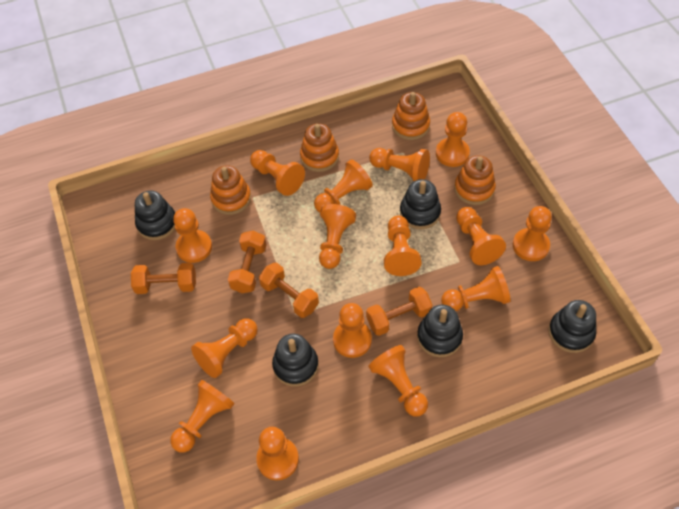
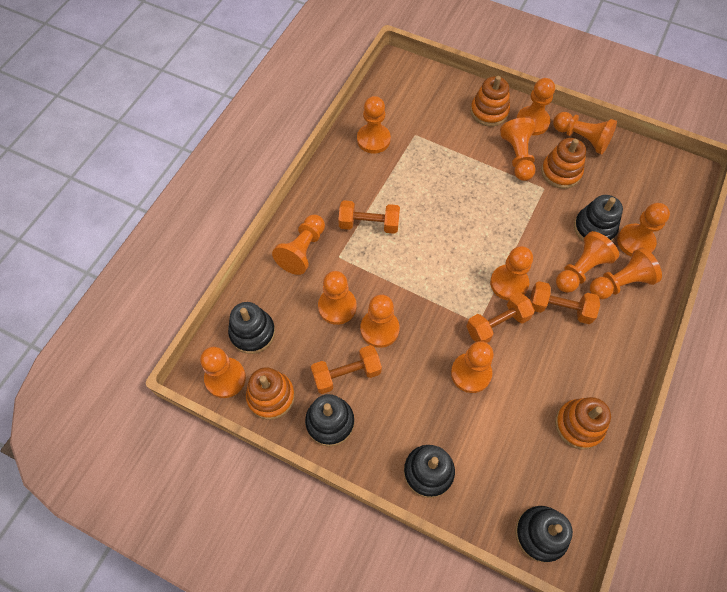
orange pawn: [170,380,235,453] [173,208,212,263] [191,318,258,378] [250,150,305,196] [256,427,299,480] [314,159,373,213] [319,204,356,269] [333,303,372,358] [368,345,428,416] [369,148,430,182] [384,216,421,276] [436,112,470,167] [441,266,510,311] [456,207,506,265] [513,206,552,261] = 15 -> [200,347,246,398] [272,215,325,275] [318,271,357,325] [357,96,391,153] [360,294,400,348] [451,341,494,393] [490,246,533,301] [500,118,536,181] [516,78,555,135] [553,112,617,155] [556,231,619,293] [590,248,662,299] [617,203,670,257] = 13

